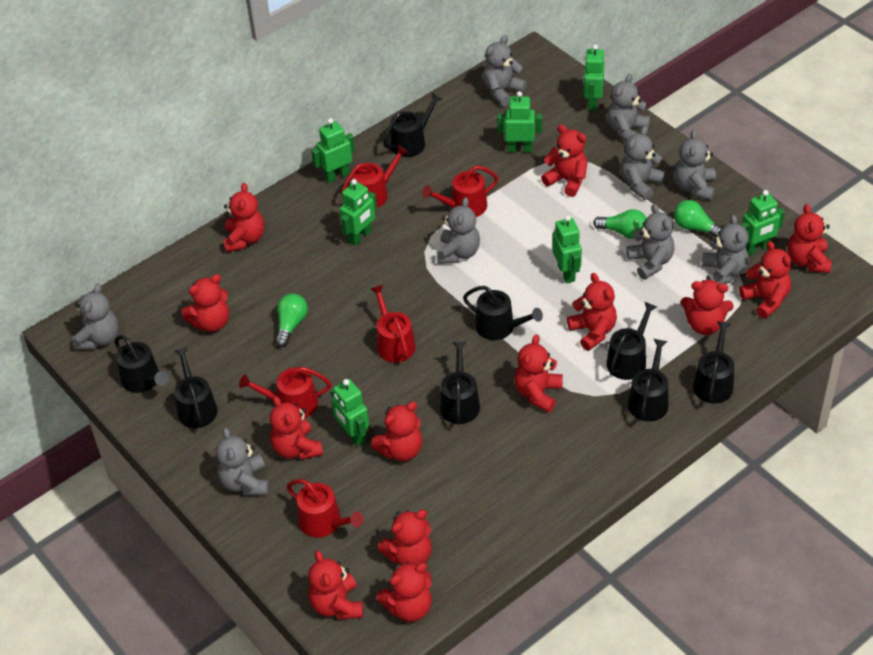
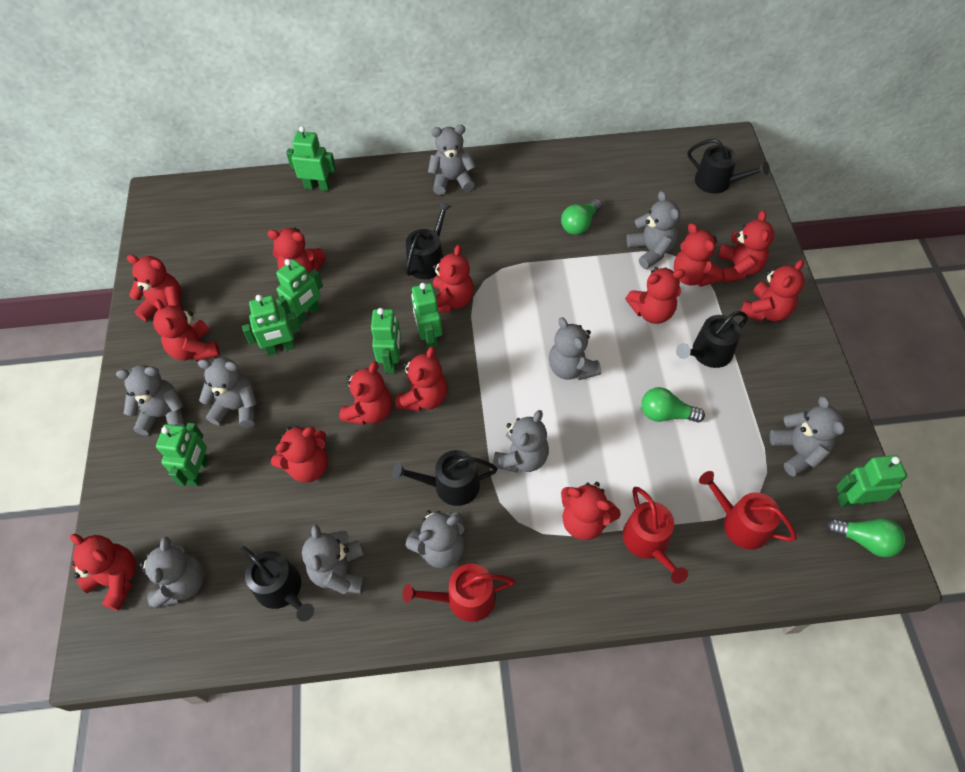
black watering can: [114,335,168,393] [174,347,218,428] [383,93,442,157] [440,342,480,424] [463,286,543,340] [606,302,657,380] [628,339,668,421] [693,321,734,404] = 8 -> [241,546,314,621] [392,450,497,506] [405,202,452,279] [676,311,748,368] [688,139,770,194] = 5
grey teddy bear: [73,283,119,350] [216,428,269,495] [436,197,480,264] [483,35,527,106] [607,74,650,141] [620,126,666,200] [626,204,674,279] [675,130,716,200] [702,215,749,284] = 9 -> [116,365,185,436] [139,537,204,609] [198,357,257,428] [302,525,365,594] [406,510,465,568] [428,125,476,195] [493,410,549,473] [549,317,601,380] [627,191,680,269] [770,396,845,476] = 10
red watering can: [239,367,331,418] [287,479,364,538] [341,145,408,208] [371,285,416,363] [422,166,498,217] = 5 -> [402,564,515,622] [623,487,688,584] [699,471,797,549] = 3

